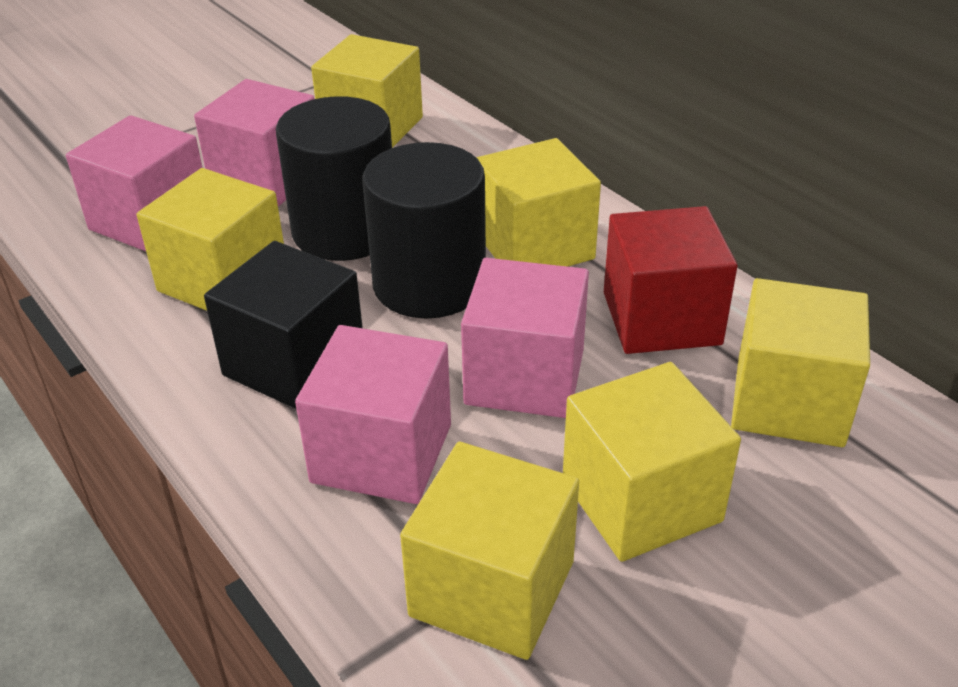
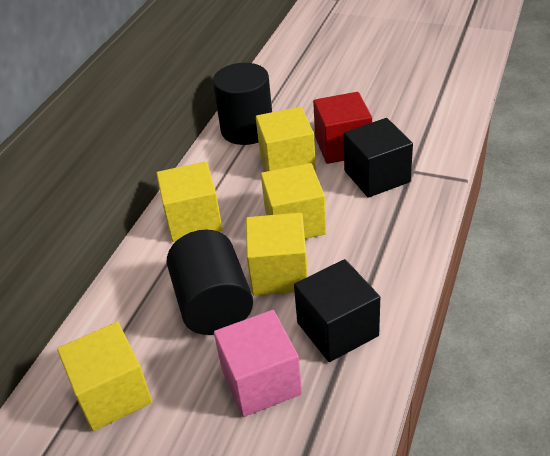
black cube: [204,241,363,409] = 1 -> [294,259,380,362] [344,118,413,198] = 2
pink cube: [66,115,203,251] [194,79,315,207] [295,325,451,504] [461,258,589,418] = 4 -> [214,310,302,417] = 1
yellow cube: [136,168,284,311] [311,34,423,148] [400,442,579,660] [476,138,601,267] [563,362,741,562] [731,278,870,447] = 6 -> [57,322,152,431] [157,161,223,242] [246,213,308,296] [256,107,316,172] [261,163,326,239] = 5

